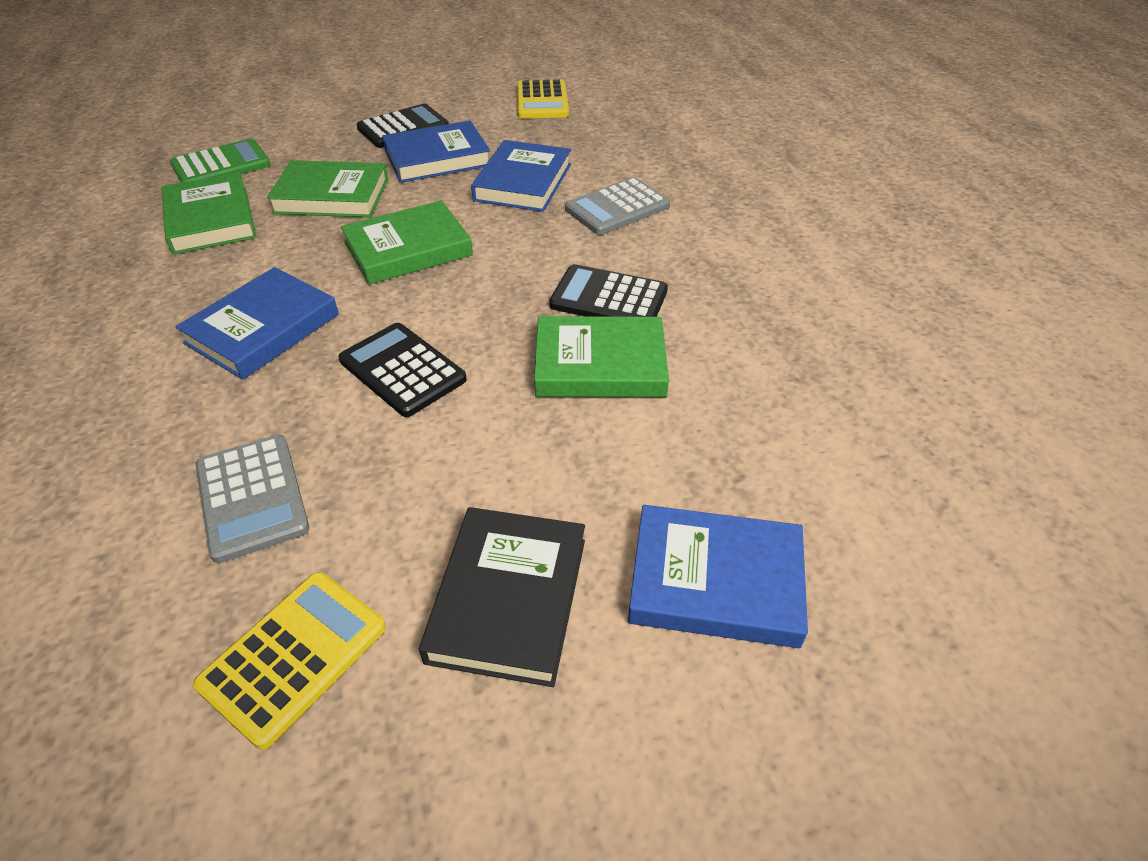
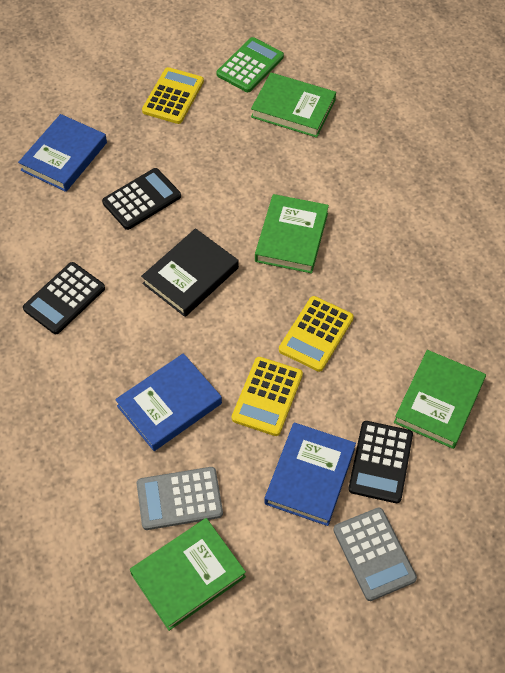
blue book: [175,267,339,380] [382,120,490,183] [471,140,571,212] [628,505,808,648] = 4 -> [18,114,107,192] [115,353,222,451] [264,422,356,526] = 3
yellow calculator: [193,572,386,750] [517,79,569,119] = 2 -> [142,67,204,124] [232,357,303,436] [279,296,354,372] = 3

